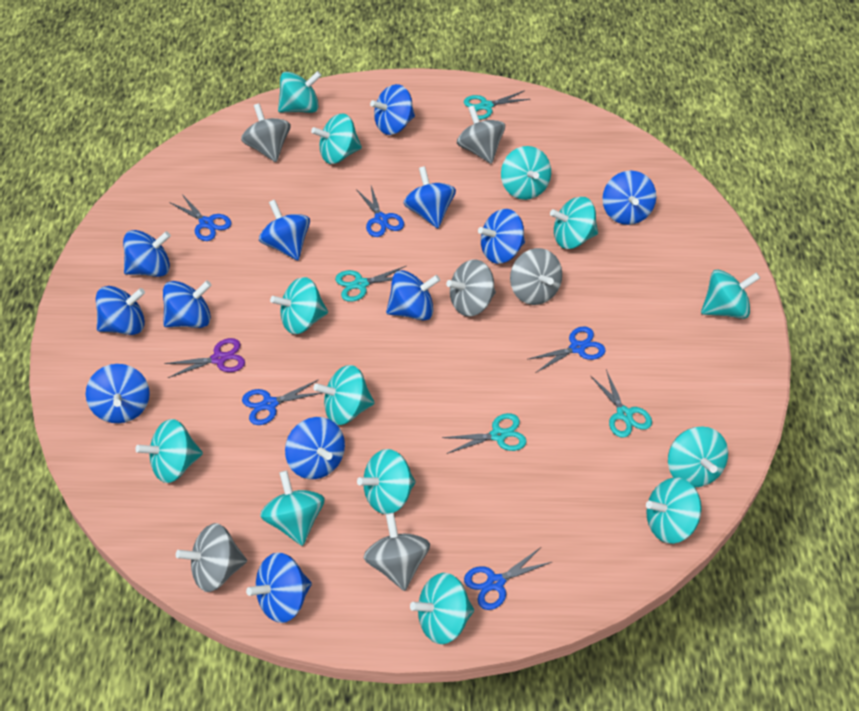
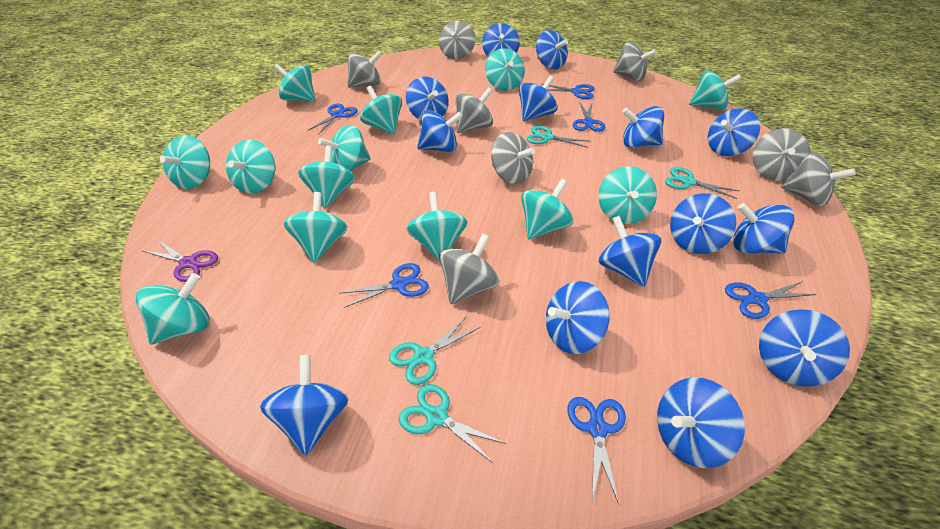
blue scissors: [169,194,231,241] [242,379,322,425] [356,186,404,237] [464,547,552,610] [529,326,606,372] = 5 -> [307,104,358,135] [339,263,429,308] [542,84,595,99] [567,397,626,504] [573,103,605,132] [725,281,817,319] = 6
blue spinning top: [86,364,150,423] [96,286,145,335] [123,230,171,277] [163,280,211,328] [246,552,312,623] [259,200,310,260] [285,417,345,479] [370,84,415,135] [386,270,440,321] [403,166,456,228] [478,209,525,264] [602,171,656,225] = 12 -> [260,355,349,456] [406,77,449,120] [417,110,463,152] [482,23,520,57] [519,76,557,122] [536,30,568,69] [546,281,610,354] [599,216,661,287] [622,106,664,148] [657,377,745,468] [670,193,736,254] [708,108,760,156] [733,203,795,254] [759,309,850,387] = 14
grey spinning top: [176,523,247,592] [241,104,290,162] [364,513,430,591] [446,259,496,317] [457,105,505,164] [510,248,562,305] = 6 -> [347,50,382,88] [439,21,475,59] [439,234,499,304] [455,88,493,133] [491,132,535,184] [613,42,657,81] [753,128,811,181] [781,152,856,206] = 8

